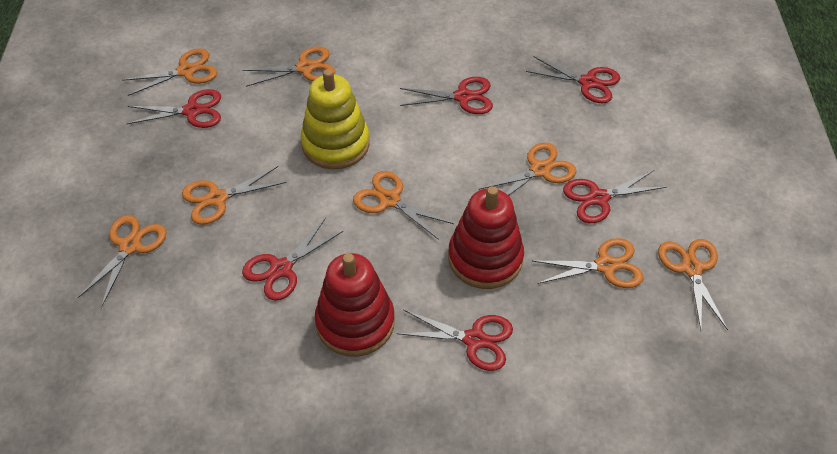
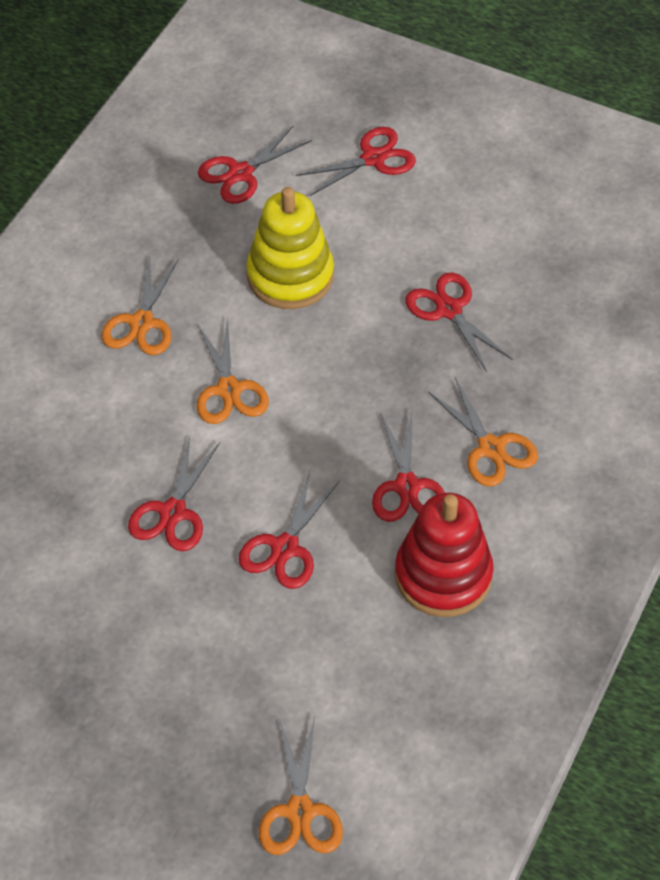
orange scissors: [78,215,167,307] [122,49,218,96] [182,166,287,225] [242,47,336,87] [353,171,454,240] [479,142,577,196] [533,238,644,288] [658,239,728,330] = 8 -> [101,255,179,355] [197,317,269,424] [259,717,343,855] [428,378,538,486] = 4
red stacking toy: [315,253,395,357] [448,186,524,289] = 2 -> [395,493,493,617] = 1

